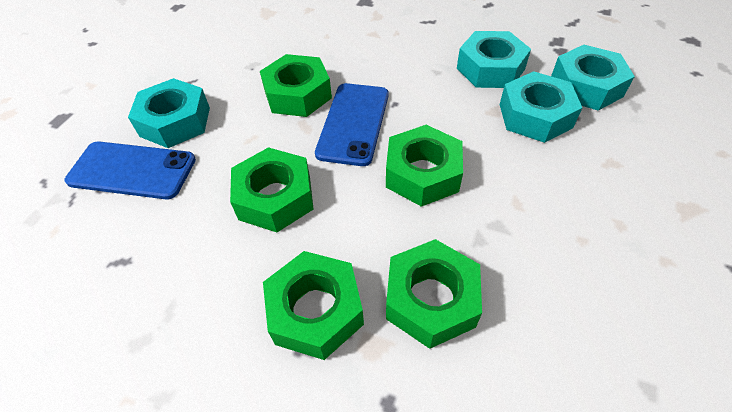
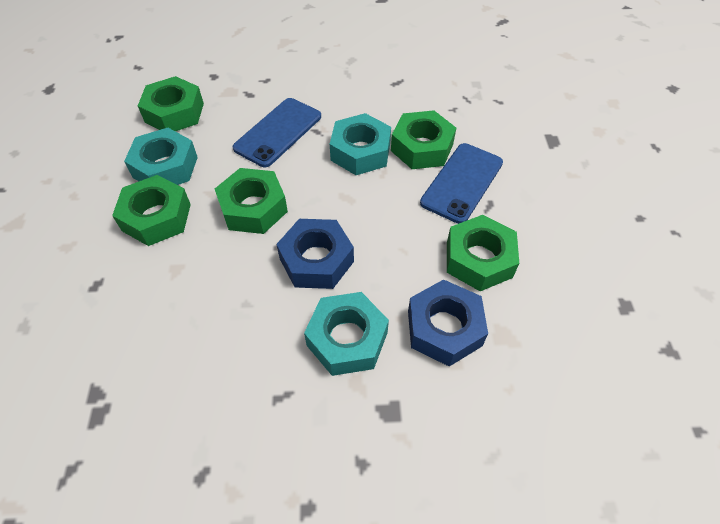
blue nut: none = 0 -> [276,219,354,289] [408,279,488,367] = 2
turquoise nut: [128,78,210,148] [457,31,531,88] [499,71,582,143] [551,45,635,111] = 4 -> [124,128,198,185] [304,292,389,376] [330,113,391,175] = 3

